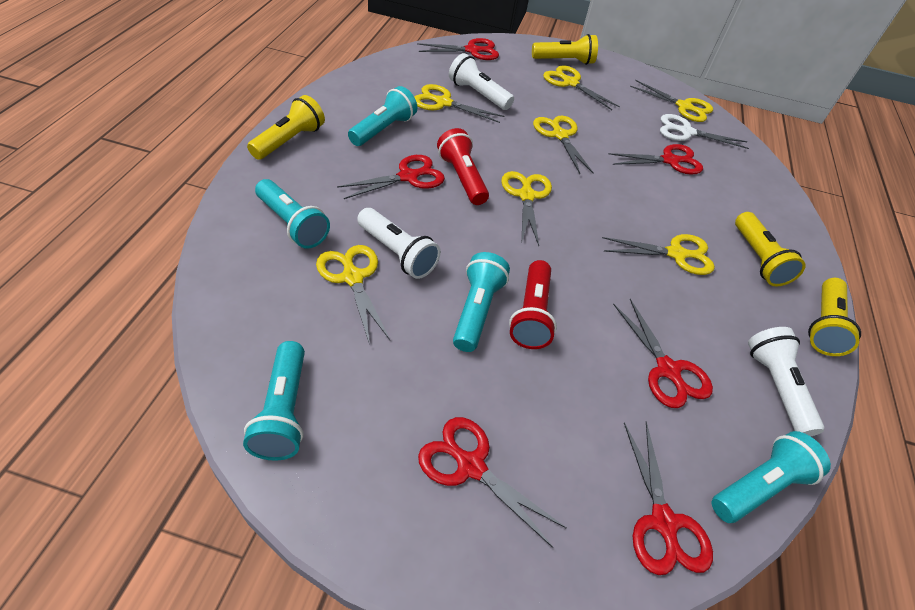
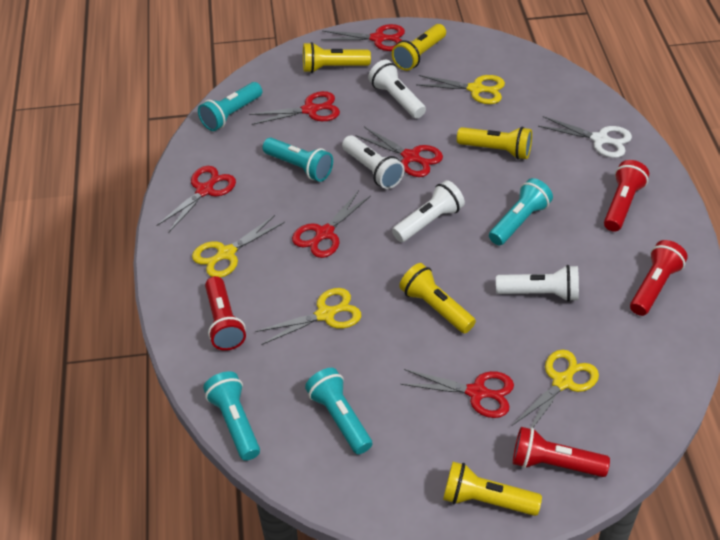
red flashlight: [437,128,489,205] [509,260,557,349] = 2 -> [205,276,246,351] [513,427,610,477] [604,160,649,232] [630,240,688,316] = 4
white flashlight: [357,208,441,279] [449,53,514,110] [748,327,824,436] = 3 -> [342,135,405,189] [368,60,426,119] [392,180,465,242] [496,265,579,302] = 4
yellow flashlight: [247,95,325,160] [532,34,598,65] [735,212,806,286] [808,278,861,356] = 4 -> [303,42,371,73] [392,24,446,71] [399,263,476,334] [443,462,542,516] [457,127,532,160] = 5
yellow scissors: [316,245,390,345] [415,84,504,123] [501,171,552,246] [533,116,594,174] [543,65,620,110] [602,234,715,275] [630,80,713,122] = 7 -> [192,215,285,278] [255,288,361,345] [416,75,505,104] [512,349,599,428] = 4

